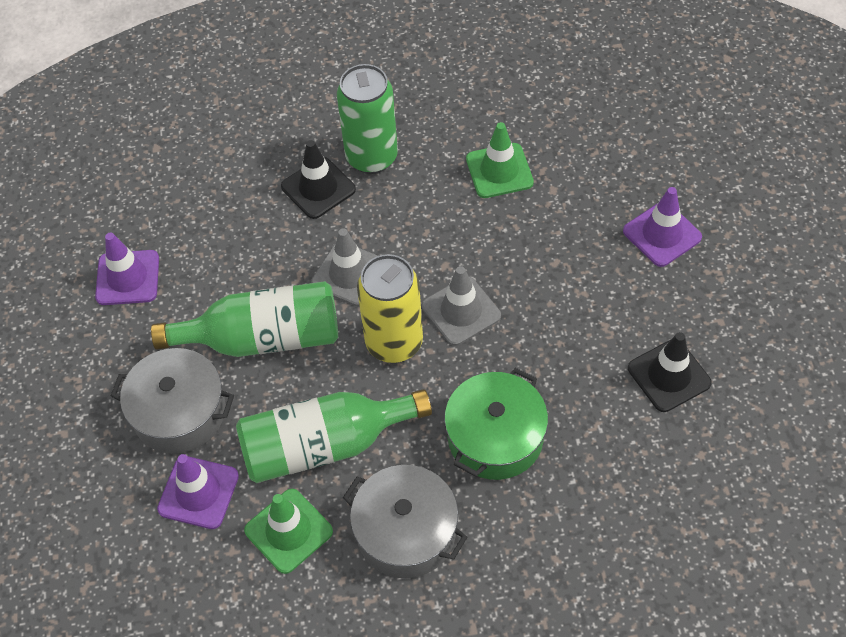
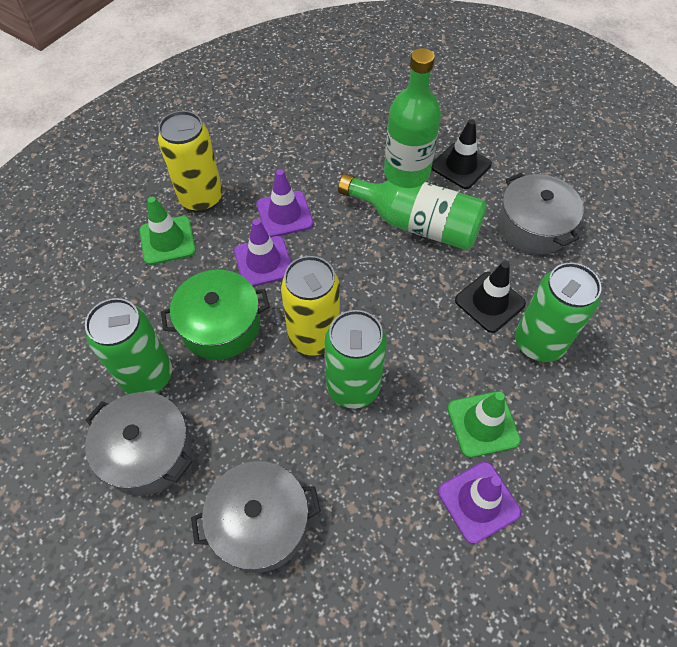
green can: [337,64,398,174] = 1 -> [85,298,172,394] [324,310,387,409] [515,263,601,362] = 3
grey pot: [111,348,234,454] [343,465,468,578] = 2 -> [85,392,192,496] [191,461,321,573] [498,173,584,255] = 3
grey traffic cone: [311,228,378,306] [422,266,501,346] = 2 -> none = 0
yellow can: [357,254,423,363] = 1 -> [158,111,222,212] [281,256,340,356] = 2

